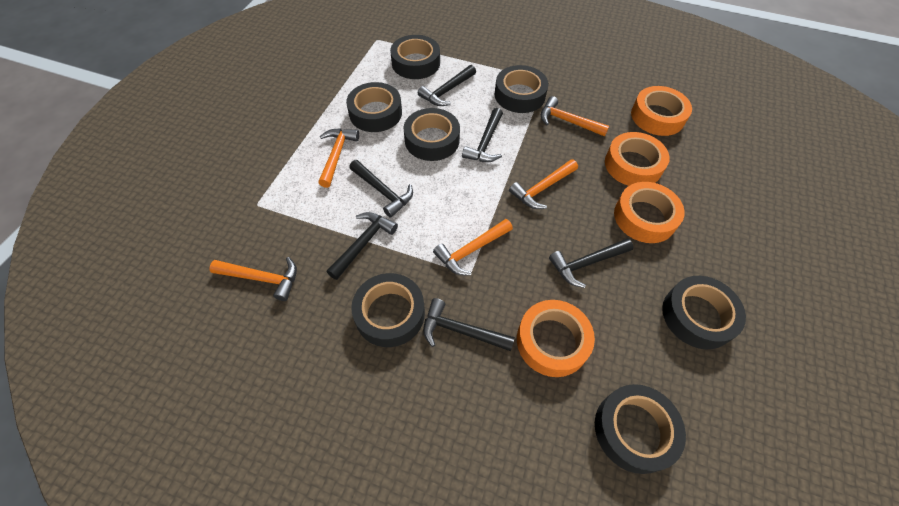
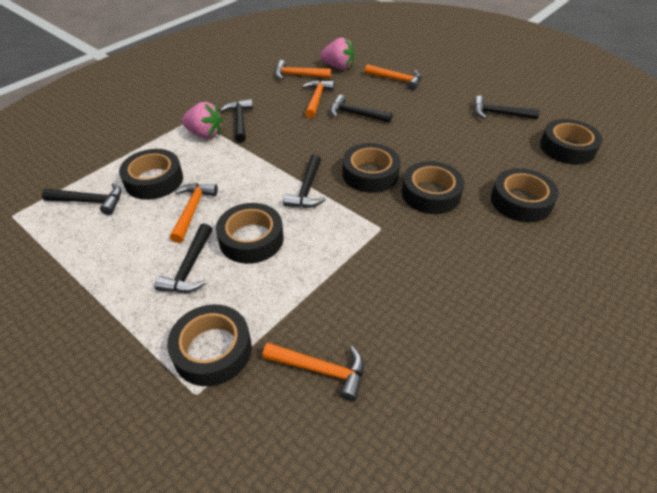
orange tape: [517,300,595,377] [605,132,670,186] [614,182,685,243] [631,86,692,136] = 4 -> none = 0
pink strawberry: none = 0 -> [181,102,223,139] [320,38,354,70] = 2

